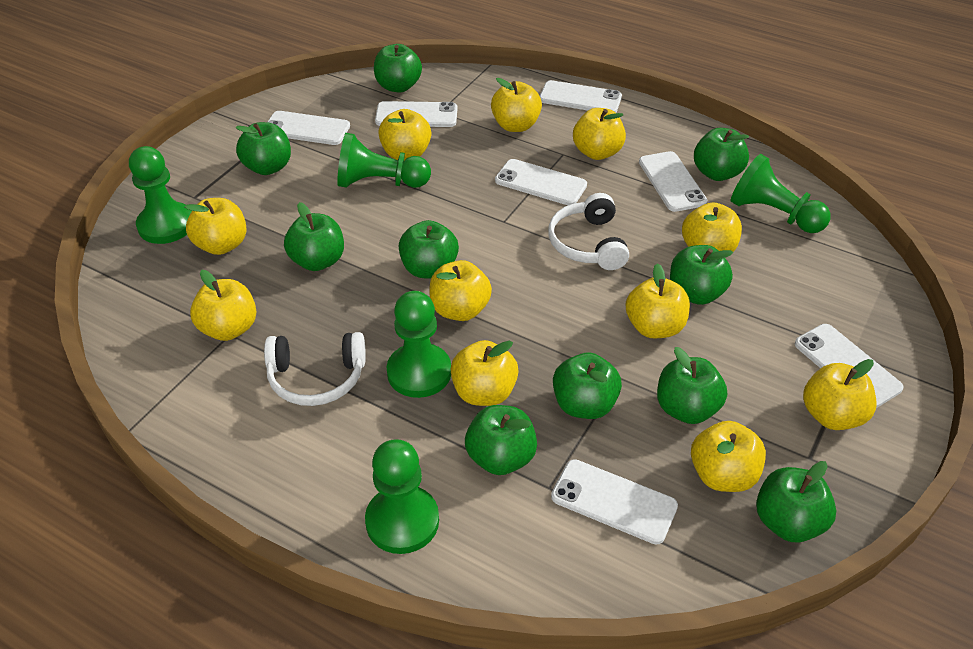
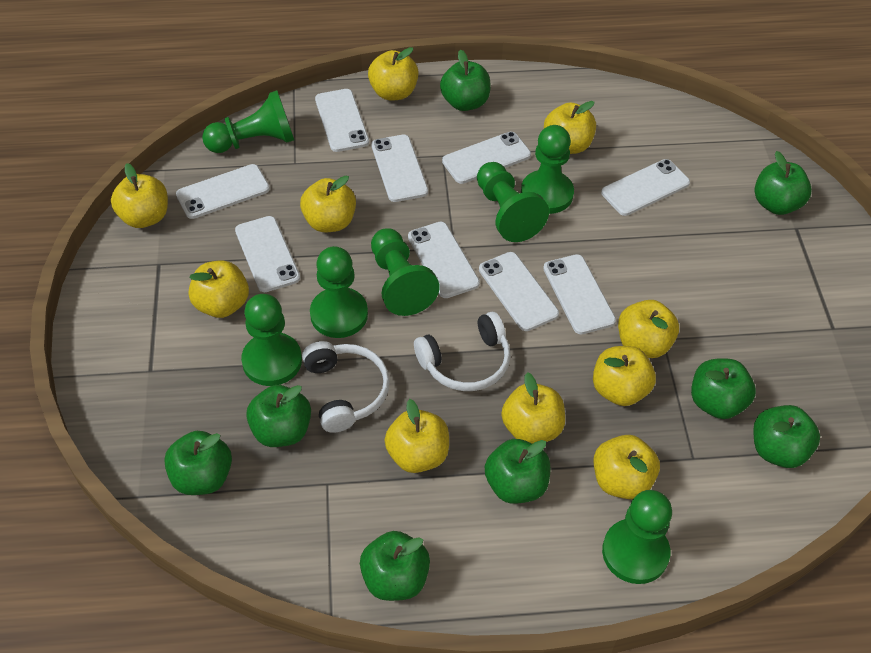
green apple: [235,122,291,175] [284,202,344,271] [374,44,422,92] [399,220,459,279] [465,405,537,475] [553,352,622,419] [657,347,727,424] [670,245,733,305] [694,128,749,181] [756,461,836,543] = 10 -> [164,431,232,495] [246,385,311,447] [360,531,430,601] [440,49,490,111] [485,439,551,504] [691,359,756,419] [753,405,820,468] [755,151,812,215] = 8
green pawn: [129,146,192,244] [337,133,431,188] [365,439,439,554] [387,291,451,398] [731,154,831,233] = 5 -> [202,90,294,153] [241,294,302,386] [310,246,368,338] [371,228,440,316] [477,162,549,242] [521,125,574,214] [602,490,672,584] = 7
white phone: [268,111,350,145] [375,101,458,127] [495,159,587,205] [540,80,622,113] [551,459,678,544] [639,151,707,212] [795,324,904,408] = 7 -> [176,164,270,219] [235,216,300,292] [315,89,369,152] [371,135,428,202] [408,222,480,298] [442,132,531,184] [479,252,559,331] [543,254,616,334] [601,159,690,216] = 9
yellow apple: [184,198,247,255] [190,270,256,341] [378,109,431,160] [429,260,492,321] [450,340,519,406] [491,78,542,132] [573,108,626,160] [626,263,690,338] [682,202,742,252] [691,421,766,492] [803,359,877,430] = 11 -> [111,163,168,228] [189,260,249,318] [300,175,356,232] [368,47,419,100] [385,399,449,473] [501,372,565,444] [544,101,596,154] [593,346,656,406] [594,435,660,499] [618,300,679,358] = 10

